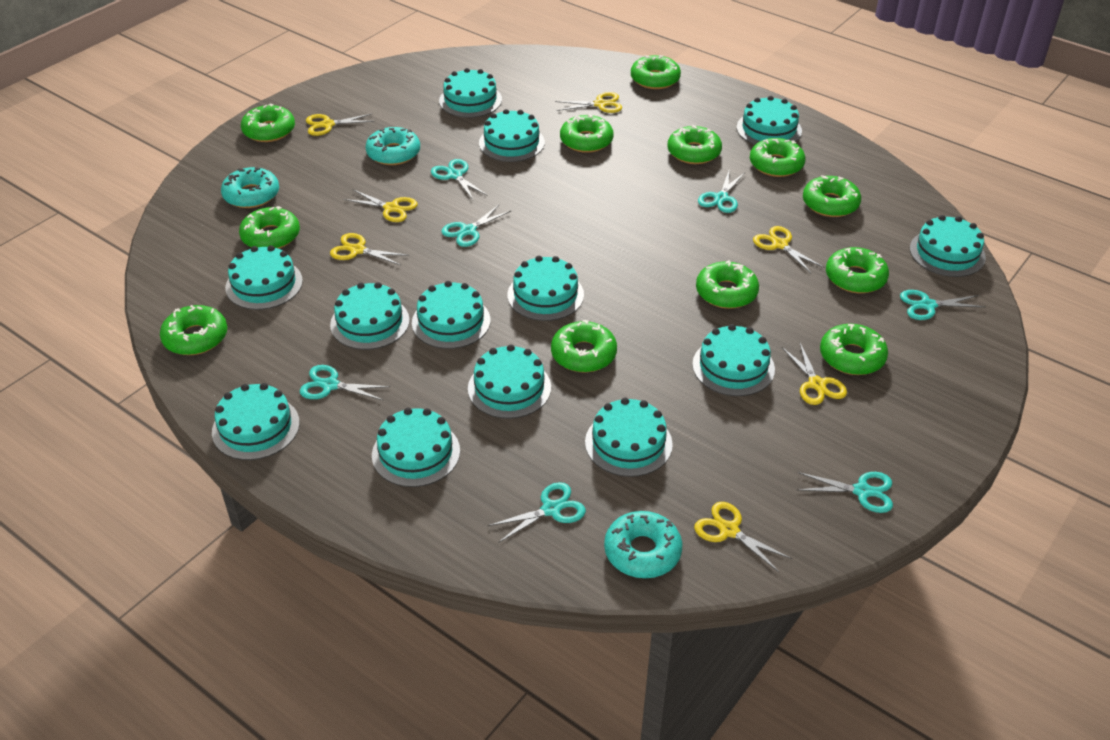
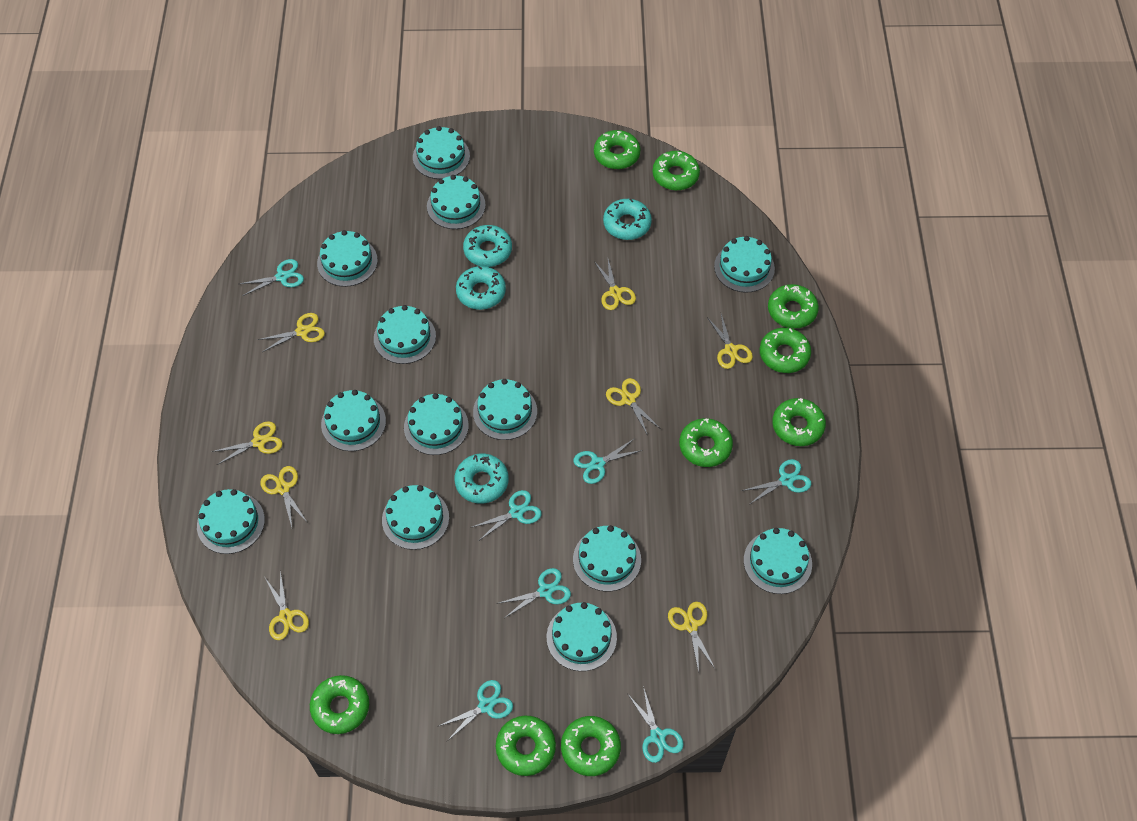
green donut: [160,305,227,355] [239,206,300,249] [241,104,295,142] [551,319,617,372] [560,114,614,153] [631,55,681,89] [667,125,722,164] [696,260,759,309] [750,138,806,177] [803,175,861,217] [820,324,888,375] [826,247,889,293] = 12 -> [310,675,369,734] [496,716,556,776] [561,716,621,776] [594,130,640,169] [652,151,700,191] [679,418,733,467] [760,328,811,373] [768,284,819,329] [772,398,826,446] = 9
turquoise donut: [221,167,279,208] [366,127,420,165] [604,511,682,578] = 3 -> [454,453,509,504] [456,266,506,310] [463,225,512,267] [603,198,652,240] = 4
yellow scissors: [306,114,375,136] [330,233,409,265] [344,189,418,222] [555,92,622,113] [694,502,792,572] [753,226,824,273] [782,343,847,405] = 7 -> [212,421,283,465] [257,313,325,352] [260,466,307,527] [265,570,309,640] [594,259,636,310] [606,378,661,436] [668,602,715,672] [707,314,753,369] = 8

